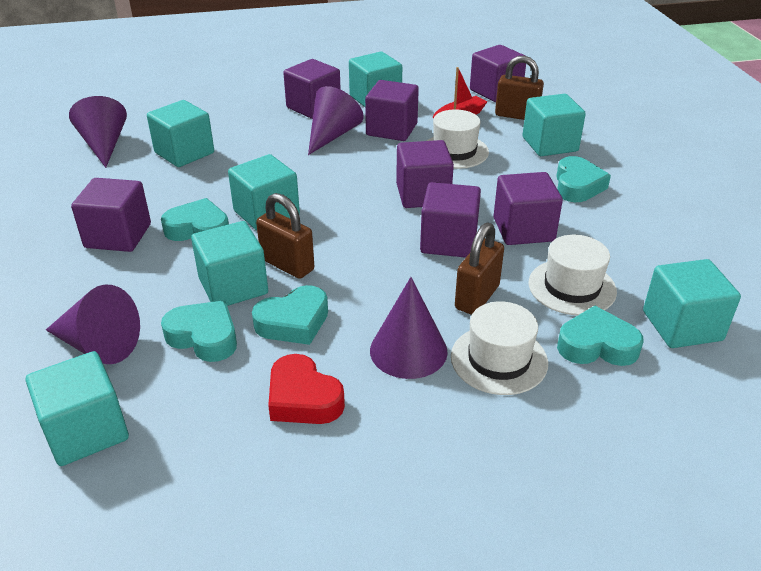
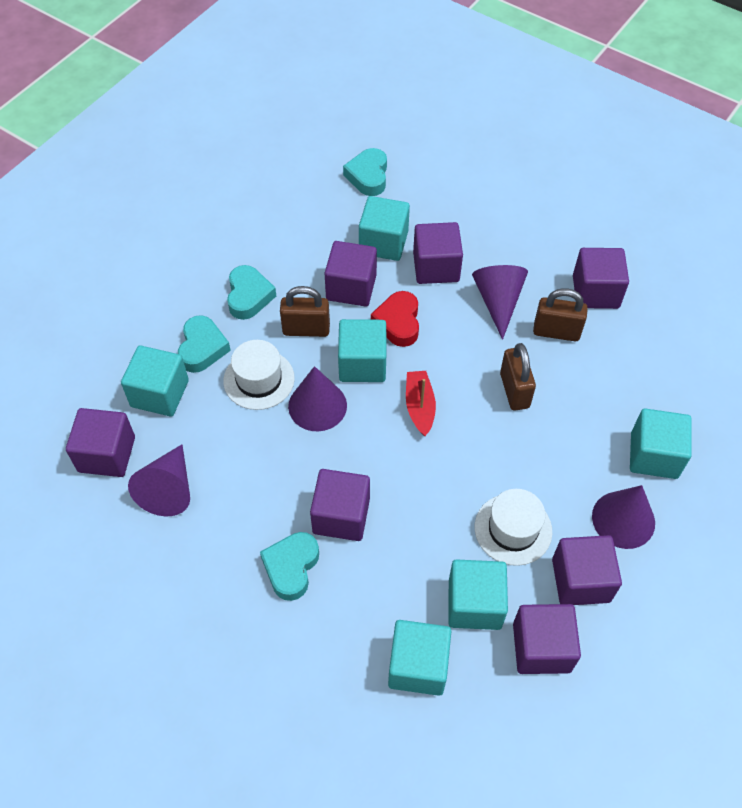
turquoise cube: [26,351,129,466] [147,100,214,167] [191,221,268,306] [228,154,300,231] [349,52,402,107] [522,94,586,156] [643,259,741,348] = 7 -> [121,346,189,416] [338,319,386,382] [359,196,410,261] [388,620,452,696] [448,559,508,630] [630,409,692,479] = 6
turquoise heart: [161,198,229,241] [161,300,237,362] [252,285,328,345] [556,156,611,202] [557,306,643,366] = 5 -> [178,315,231,373] [227,265,276,320] [260,532,319,601] [343,148,387,196] = 4
white hat: [426,109,489,169] [451,302,548,395] [529,235,617,316] = 3 -> [223,340,295,410] [475,489,552,566] = 2

